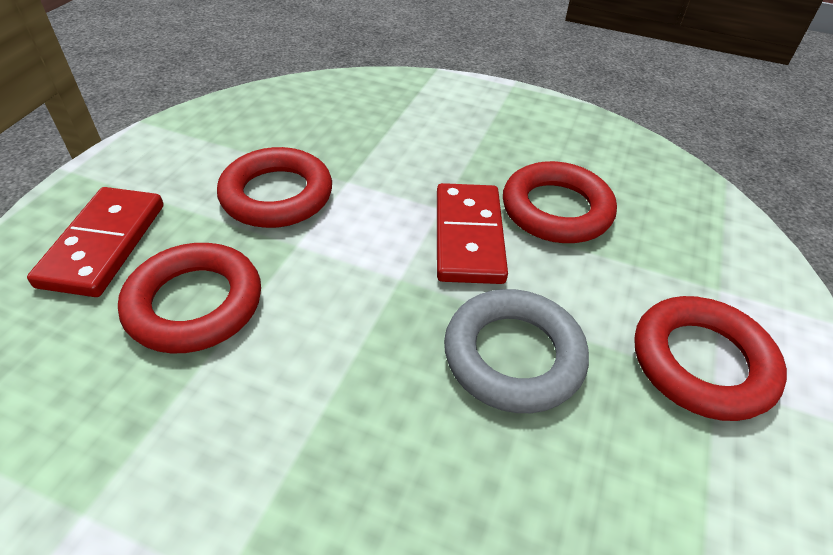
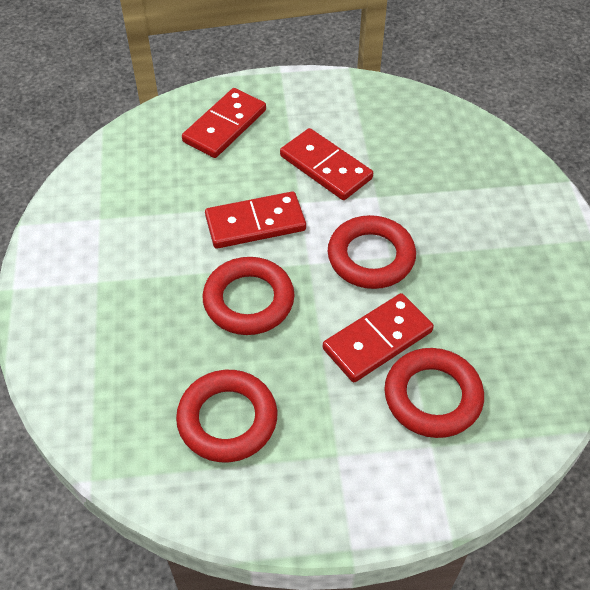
grey ring: [444,289,589,413] = 1 -> none = 0
red domino: [27,187,164,297] [437,183,508,284] = 2 -> [182,88,266,158] [205,191,306,249] [280,128,373,200] [323,293,434,382] = 4

